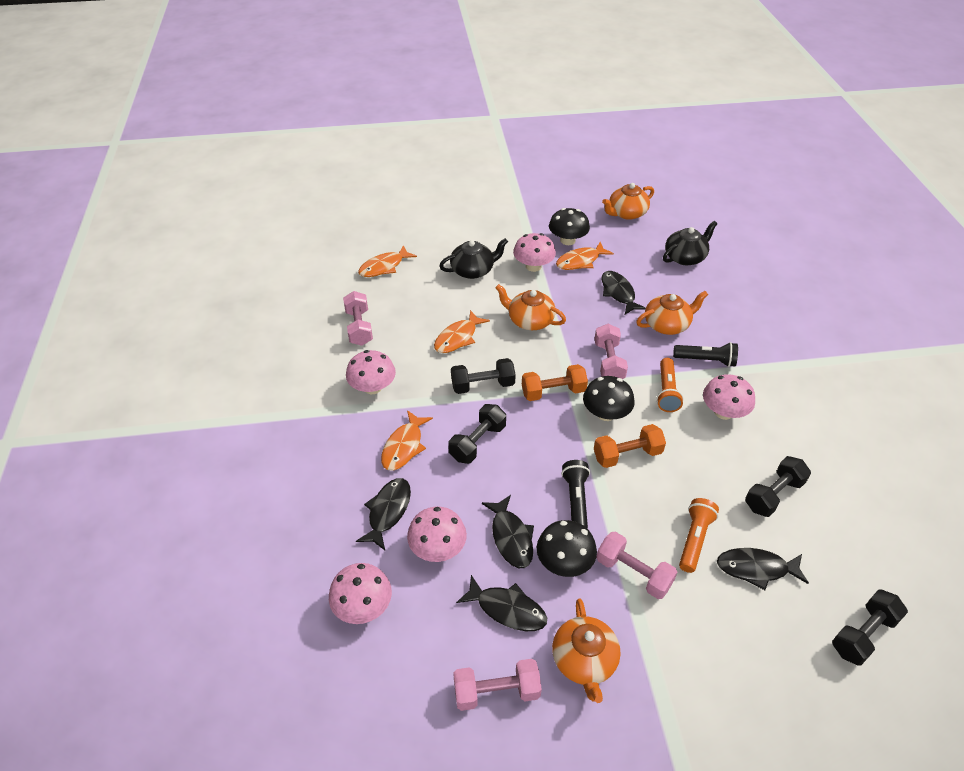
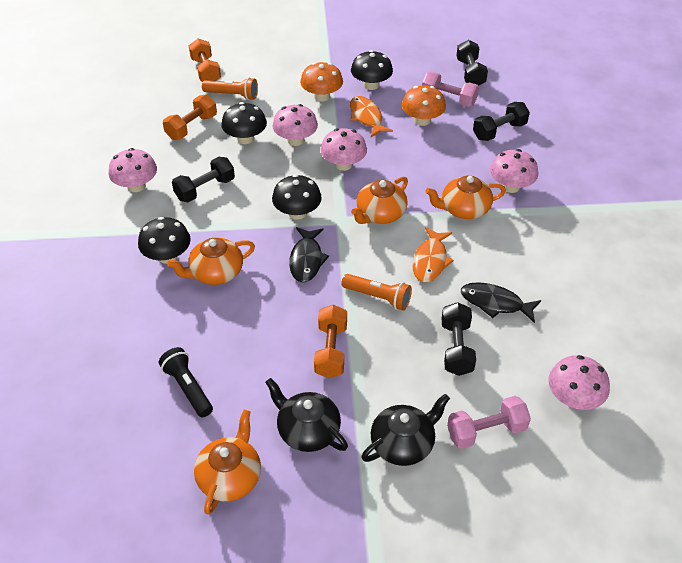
black fish: [356,478,411,550] [456,575,547,631] [482,495,534,568] [602,271,646,315] [717,548,809,590] = 5 -> [289,227,329,282] [461,282,541,323] = 2
black flashlight: [561,460,590,529] [673,342,738,367] = 2 -> [159,347,213,418] = 1
black mushroom: [537,520,597,577] [549,208,590,245] [583,376,634,421] = 3 -> [138,217,191,264] [221,102,267,144] [272,174,322,220] [351,50,393,90] = 4
orange dumbbell: [522,364,588,401] [594,424,666,468] = 2 -> [163,94,217,140] [189,39,221,82] [314,305,347,378] = 3
orange fish: [358,245,417,277] [381,410,433,471] [434,310,490,353] [556,242,614,270] = 4 -> [350,96,393,137] [412,227,454,282] = 2
orange mushroom: none = 0 -> [300,62,343,101] [402,86,446,126] = 2
pink dumbbell: [343,291,373,346] [453,659,542,711] [595,324,628,379] [596,531,677,599] = 4 -> [422,72,479,107] [447,396,531,449] = 2

